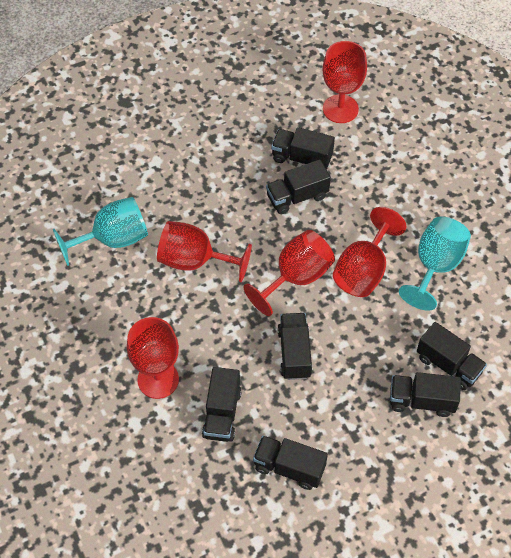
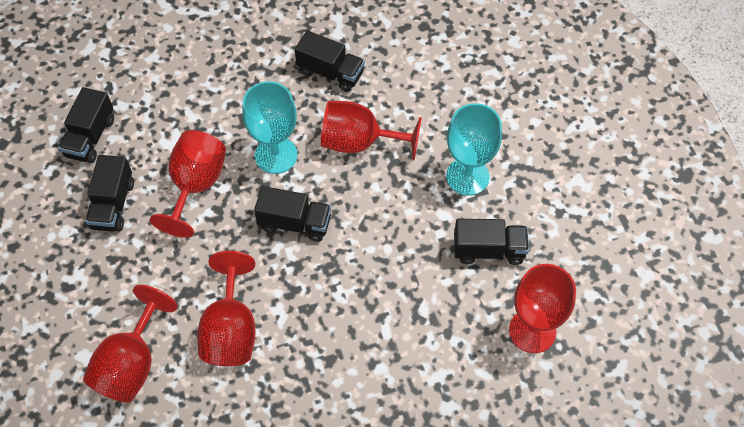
black truck: [202,367,242,442] [253,436,328,490] [266,159,331,214] [271,127,335,169] [277,313,312,380] [390,372,461,417] [417,322,487,390] = 7 -> [58,87,114,163] [85,155,134,232] [254,186,331,242] [295,30,365,92] [454,219,529,265] = 5

